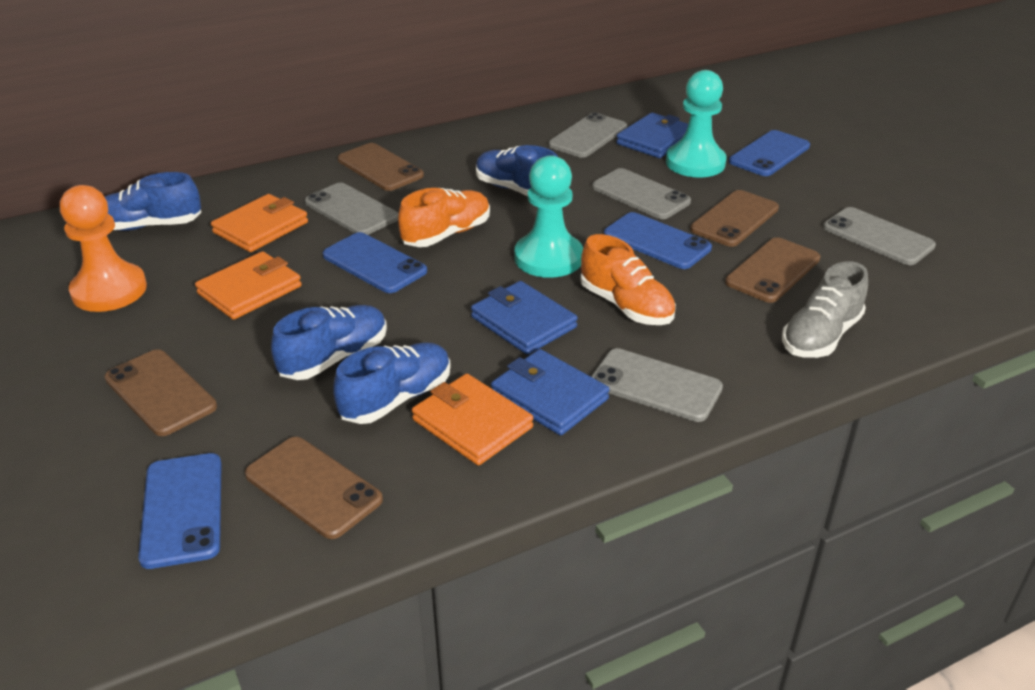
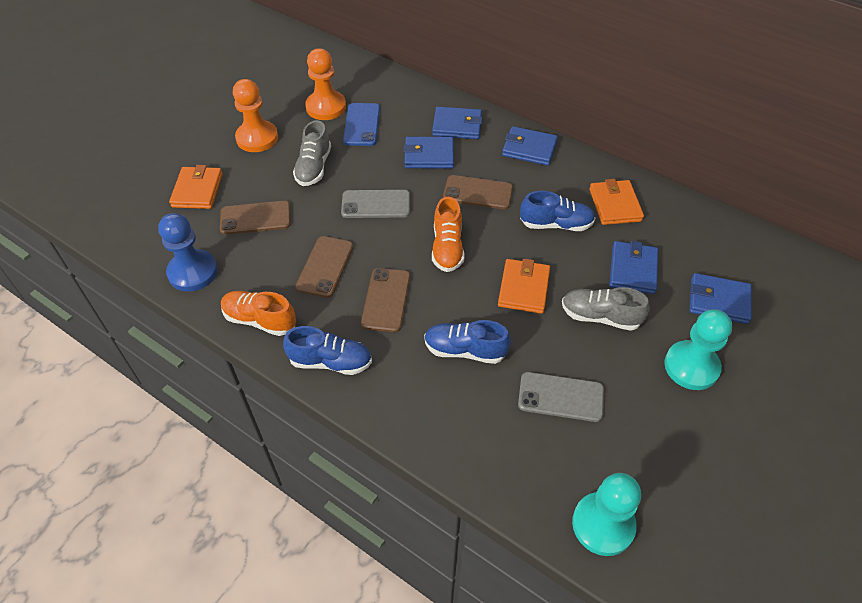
blue pawn: none = 0 -> [158,213,218,292] = 1
blue phone: [138,453,222,569] [322,232,427,293] [604,212,712,269] [729,130,810,176] = 4 -> [343,103,380,146] = 1
blue shoe: [105,172,201,231] [271,305,387,380] [333,342,451,424] [476,145,558,196] = 4 -> [283,326,372,375] [424,320,511,364] [520,191,595,231] = 3
blue wallet: [471,281,578,355] [491,349,610,435] [616,113,688,158] = 3 -> [403,137,454,169] [432,107,483,139] [502,126,558,166] [609,241,658,294] [690,273,752,324] = 5
brown phone: [104,349,217,436] [245,437,383,539] [338,143,424,191] [690,190,779,247] [725,237,821,303] = 5 -> [220,201,291,235] [296,236,353,298] [361,268,410,332] [443,175,513,209] = 4
grey phone: [305,183,399,235] [549,112,627,158] [591,348,723,422] [592,168,691,219] [823,207,936,265] = 5 -> [341,190,410,218] [518,372,604,422] = 2
grey shoe: [782,261,868,358] = 1 -> [293,120,331,186] [562,287,650,331] = 2
orange pawn: [60,185,147,312] = 1 -> [233,79,278,152] [305,48,346,120] = 2

